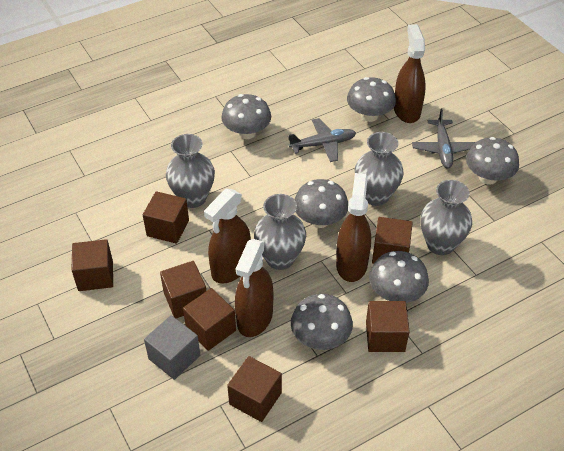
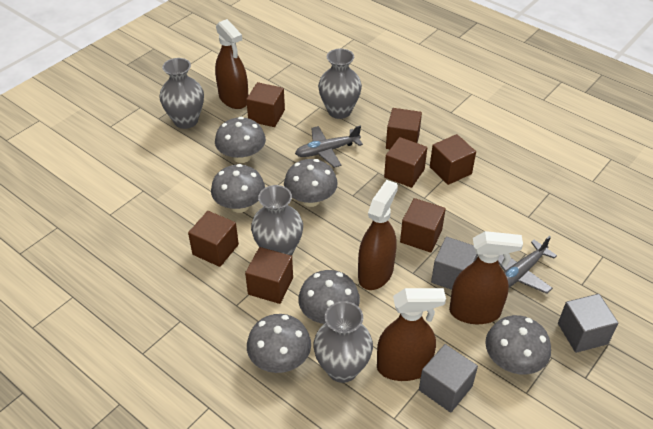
grey cube: [144,315,200,380] = 1 -> [419,344,478,413] [431,237,478,290] [558,294,618,353] = 3

